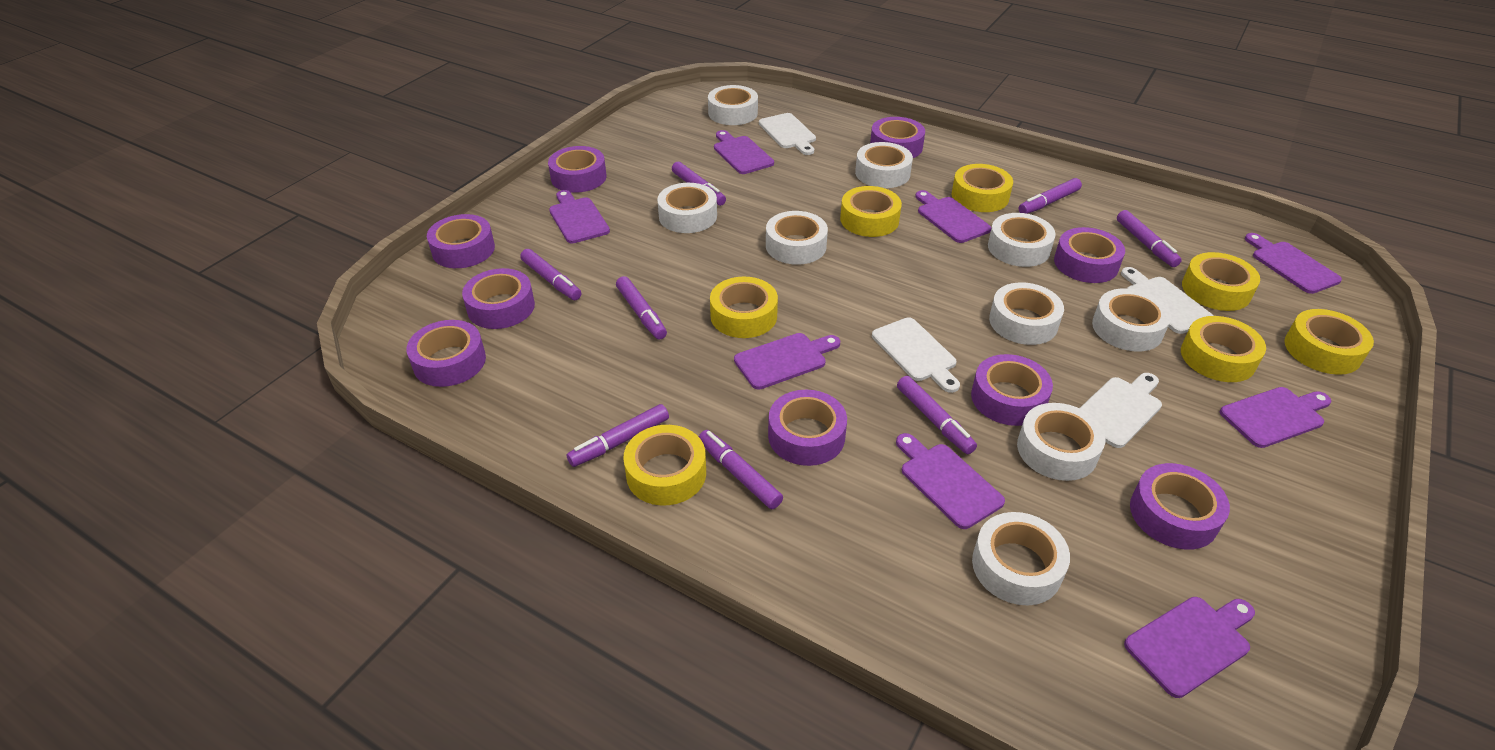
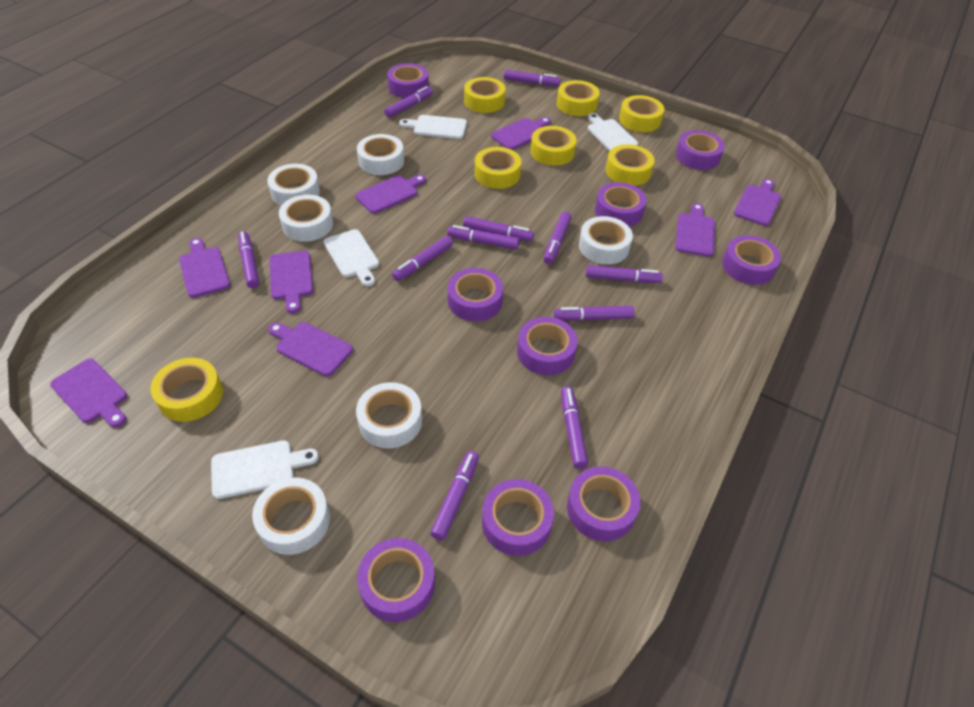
purple marker: [520,249,582,300] [567,404,669,467] [616,276,667,340] [672,162,726,206] [699,430,783,509] [897,376,977,454] [1018,178,1082,214] [1117,210,1182,267] = 8 -> [238,231,259,288] [384,86,433,118] [392,236,453,281] [430,451,479,541] [447,225,520,249] [463,216,534,241] [504,70,560,86] [544,212,572,264] [554,306,634,321] [561,386,588,469] [586,265,663,283] = 11
white tape: [657,183,717,233] [708,85,758,125] [766,211,828,265] [855,142,913,188] [972,512,1070,605] [988,213,1056,267] [989,282,1064,345] [1017,403,1106,481] [1092,288,1171,352] = 9 -> [252,477,330,555] [267,164,320,206] [279,195,333,242] [356,382,422,448] [357,134,404,175] [579,216,633,264] = 6

